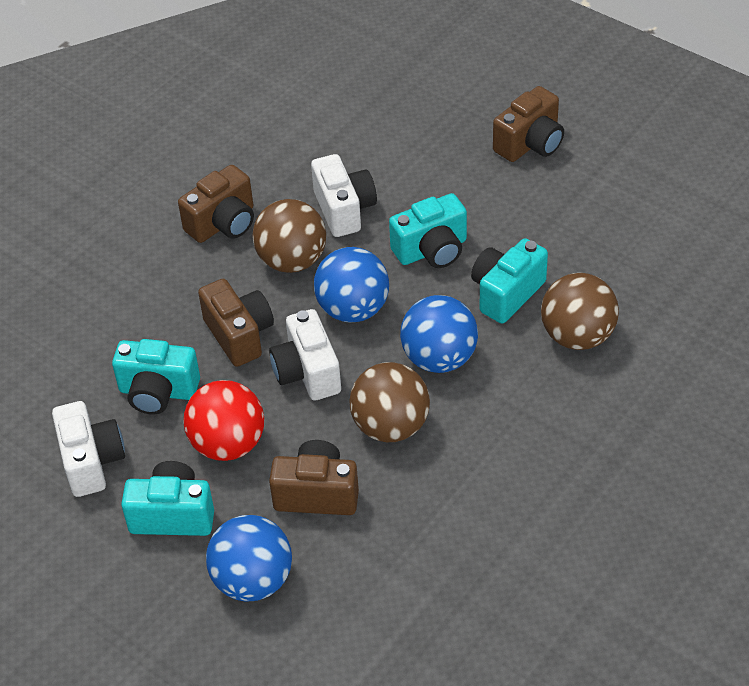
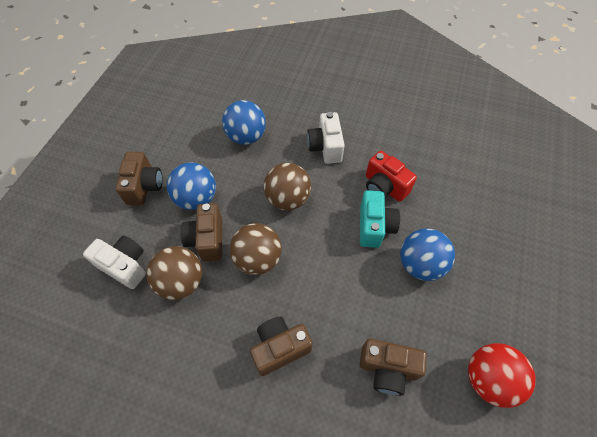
red camera: none = 0 -> [366,151,417,202] = 1
turquoise camera: [112,339,200,415] [121,461,214,536] [389,193,467,268] [471,238,548,324] = 4 -> [360,190,400,248] = 1
white camera: [52,401,125,497] [269,309,341,400] [311,154,377,237] = 3 -> [83,236,146,289] [307,112,345,164] = 2

